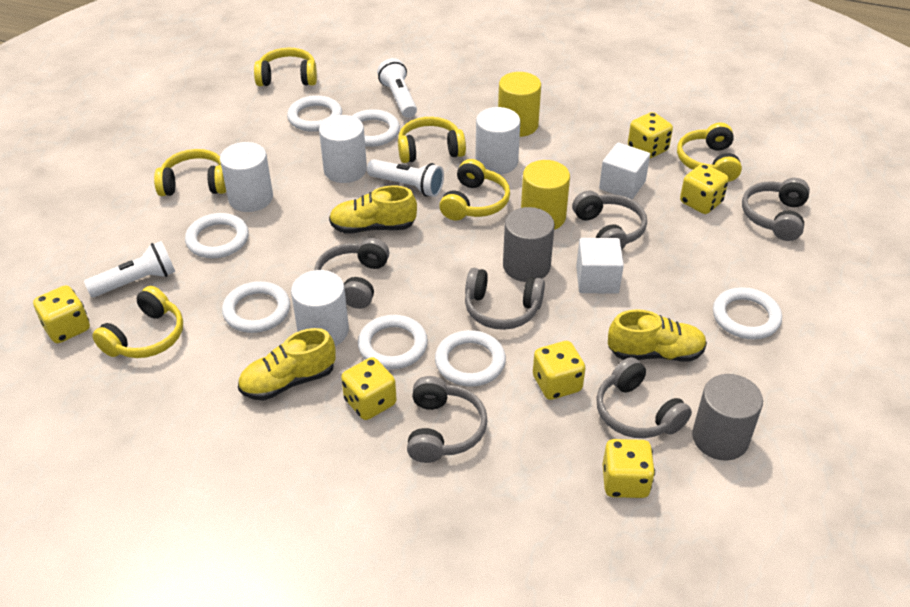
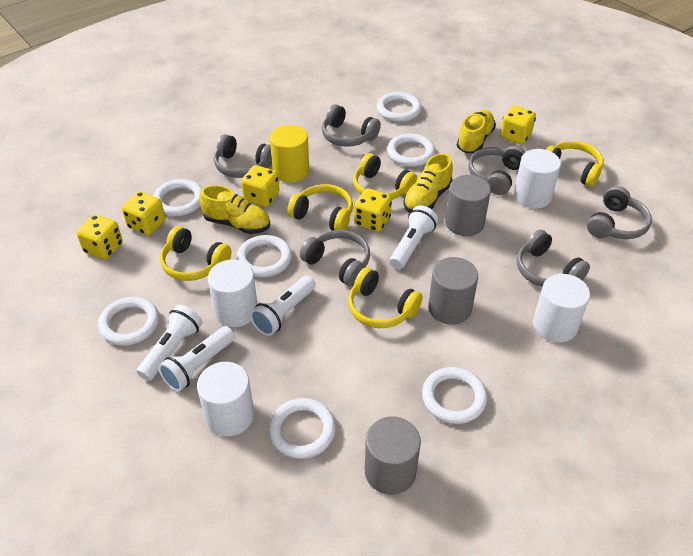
grey cylinder: [503,207,555,282] [692,374,763,461] = 2 -> [365,416,421,495] [428,257,478,325] [445,175,491,236] = 3
white cube: [576,238,624,294] [599,143,650,199] = 2 -> none = 0
white flashlight: [84,241,175,297] [367,159,444,197] [377,58,417,118] = 3 -> [136,305,203,381] [158,326,235,392] [250,276,316,336] [390,205,438,269] = 4
yellow cylinder: [498,72,541,137] [521,160,570,230] = 2 -> [270,125,309,183] = 1
yellow dice: [33,285,90,343] [341,357,397,420] [533,341,586,400] [602,439,655,498] [628,112,673,158] [680,164,729,214] = 6 -> [77,215,123,259] [122,191,165,235] [241,165,279,207] [354,188,392,232] [500,106,536,144] = 5
yellow headphones: [92,286,183,358] [154,149,226,196] [254,48,317,86] [398,117,466,163] [439,159,510,220] [677,122,742,182] = 6 -> [160,226,231,281] [287,184,353,231] [348,267,423,328] [353,153,417,200] [546,141,604,187] = 5

